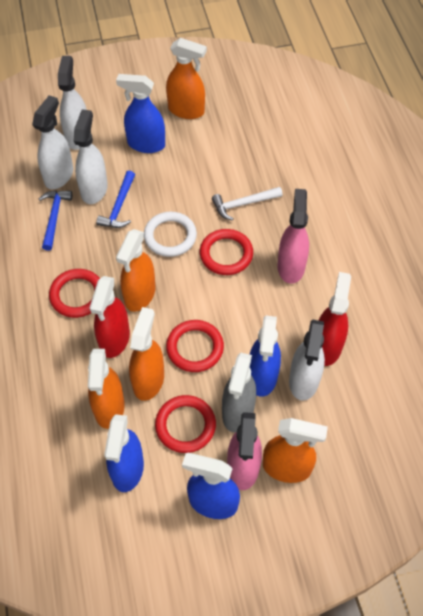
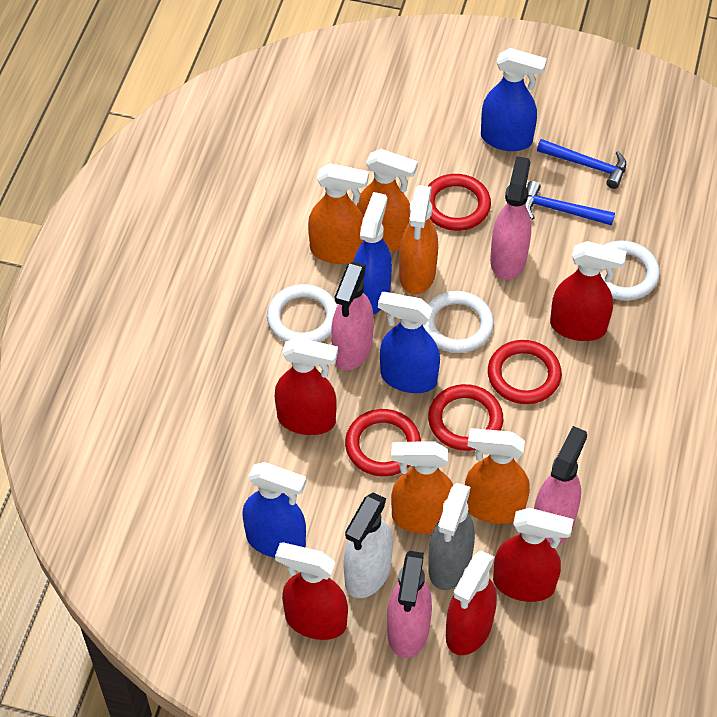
pink spray bottle: [227,412,262,490] [278,189,309,284] = 2 -> [331,262,374,370] [387,551,432,658] [490,156,531,280] [534,426,587,545] = 4
red spray bottle: [90,276,130,358] [318,272,351,366] = 2 -> [275,337,338,435] [275,542,348,640] [446,550,497,655] [493,508,574,602] [550,241,627,341] = 5
white hammer: [212,187,283,221] = 1 -> none = 0
white ring: [144,212,197,257] = 1 -> [267,284,338,342] [423,291,494,353] [600,241,660,301] = 3
white spray bottle: [32,96,73,189] [58,56,87,150] [74,109,108,204] [289,320,325,400] = 4 -> [343,492,393,598] = 1

